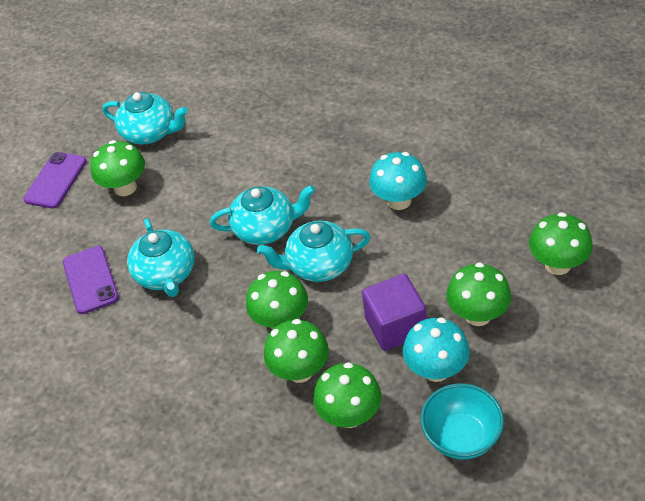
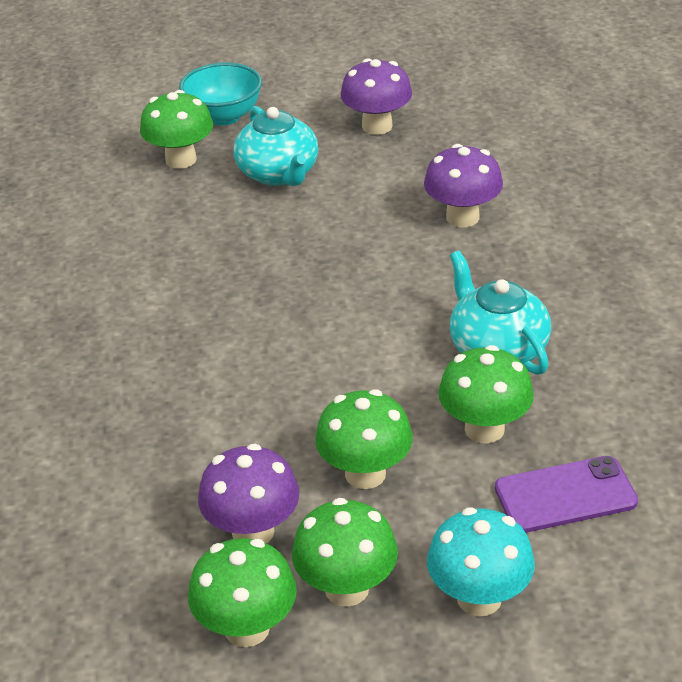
green mushroom: [91,140,145,196] [246,271,308,330] [264,319,329,383] [313,362,381,428] [446,262,511,326] [529,212,593,275] = 6 -> [140,90,213,169] [188,538,297,647] [292,498,398,607] [315,389,413,489] [438,345,534,444] = 5
purple cube: [362,274,426,351] = 1 -> none = 0
purple mushroom: none = 0 -> [198,444,299,544] [341,58,412,135] [424,144,503,227] = 3
purple phone: [23,152,87,208] [63,246,119,314] = 2 -> [495,456,638,533] = 1
turquoise mushroom: [369,152,427,210] [403,318,470,382] = 2 -> [427,507,535,616] = 1
turquoise teapot: [102,92,188,144] [127,219,195,297] [210,185,315,245] [257,221,371,282] = 4 -> [234,106,318,186] [450,251,551,375] = 2

